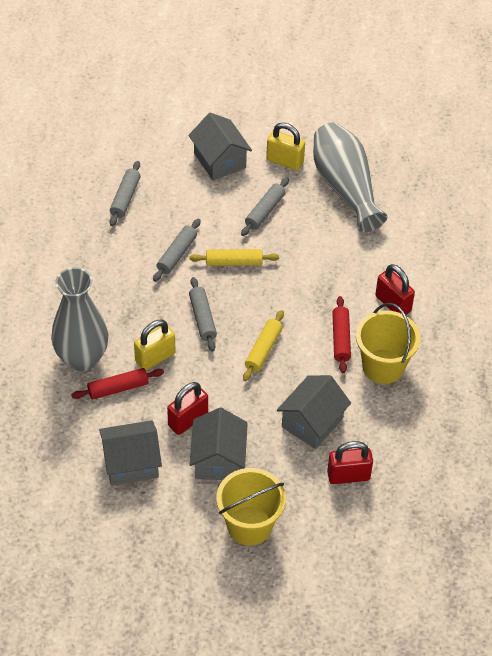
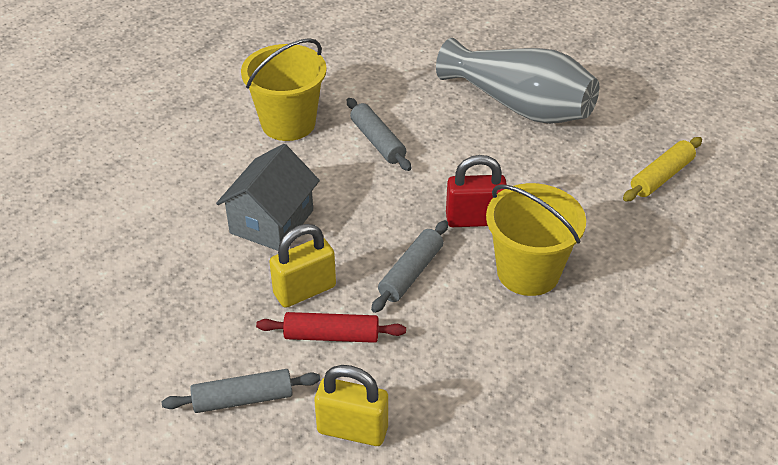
grey house: [99,420,162,486] [188,113,252,181] [189,408,248,480] [277,375,351,449] = 4 -> [216,144,320,251] = 1
grey rolling pin: [110,161,140,226] [153,219,201,282] [189,277,217,351] [241,178,289,236] = 4 -> [162,369,320,413] [347,98,411,171] [371,220,448,313] = 3
grey vase: [51,267,108,371] [313,122,388,232] = 2 -> [436,38,599,124] = 1
red padlock: [167,382,208,435] [327,441,373,484] [375,264,415,315] = 3 -> [446,155,507,227] = 1
red rolling pin: [72,368,164,400] [332,296,351,373] = 2 -> [256,312,406,343] = 1
yellow rolling pin: [189,249,279,266] [243,310,284,381] = 2 -> [623,137,702,202] = 1

